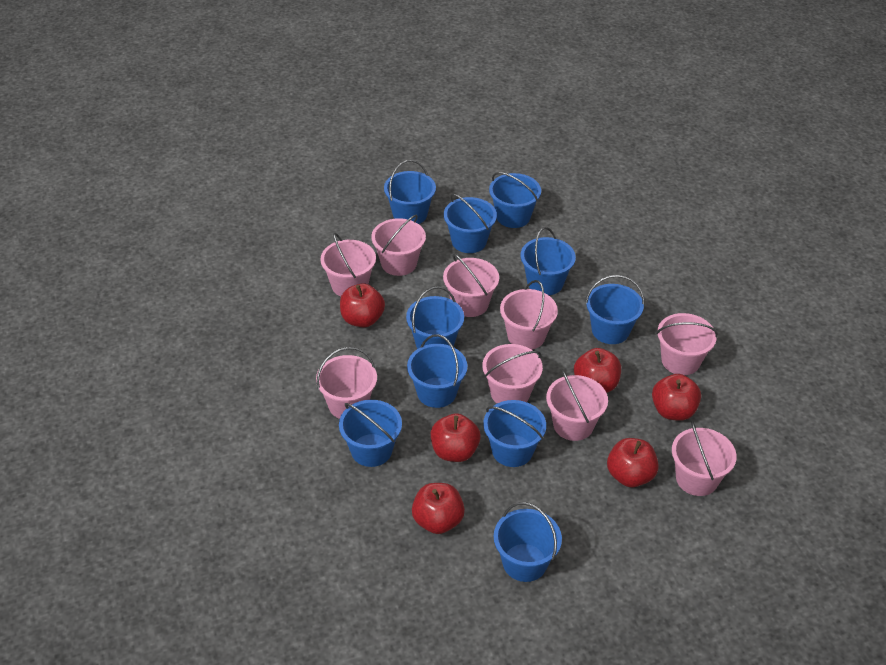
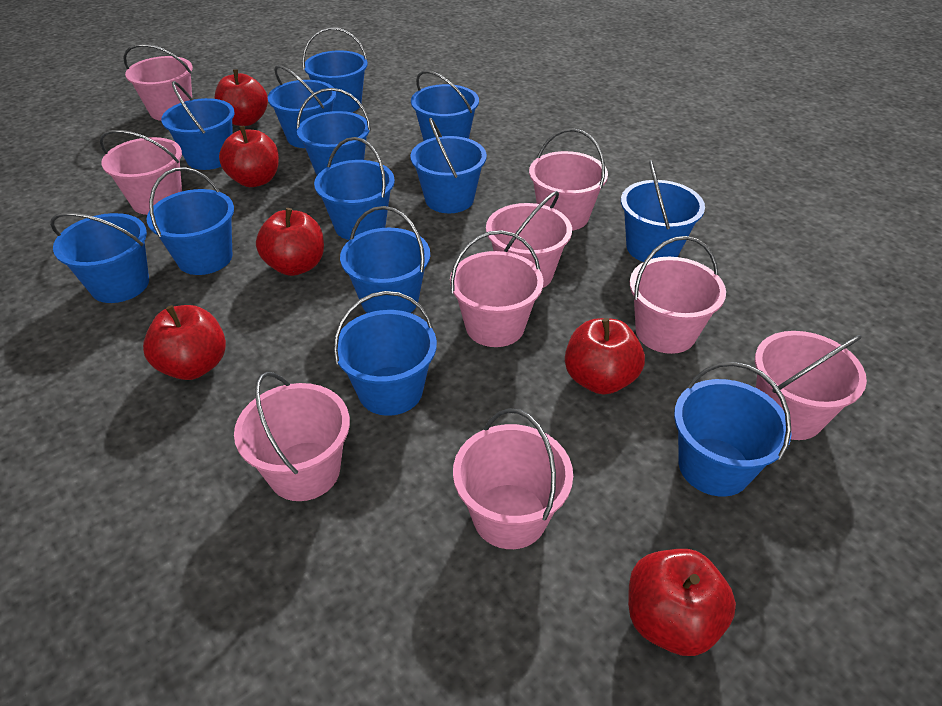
blue bucket: [339,400,402,467] [384,160,436,224] [406,286,464,349] [407,334,467,408] [444,194,497,253] [483,400,546,467] [489,172,541,228] [494,502,562,582] [521,227,576,295] [585,275,645,344] = 10 -> [50,213,149,303] [146,167,234,275] [161,81,235,170] [268,65,336,148] [297,88,371,175] [302,28,368,112] [314,137,395,240] [333,291,437,416] [340,206,430,313] [410,118,487,213] [411,70,479,141] [621,160,705,262] [674,362,792,497] = 13

